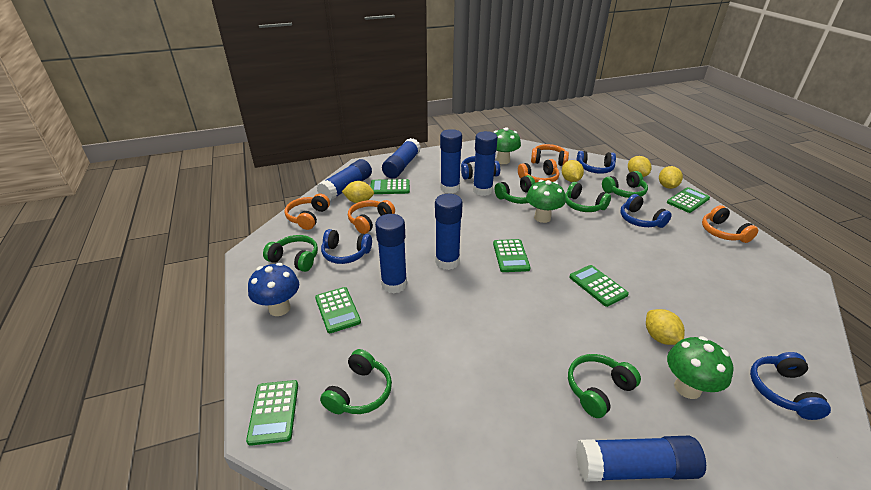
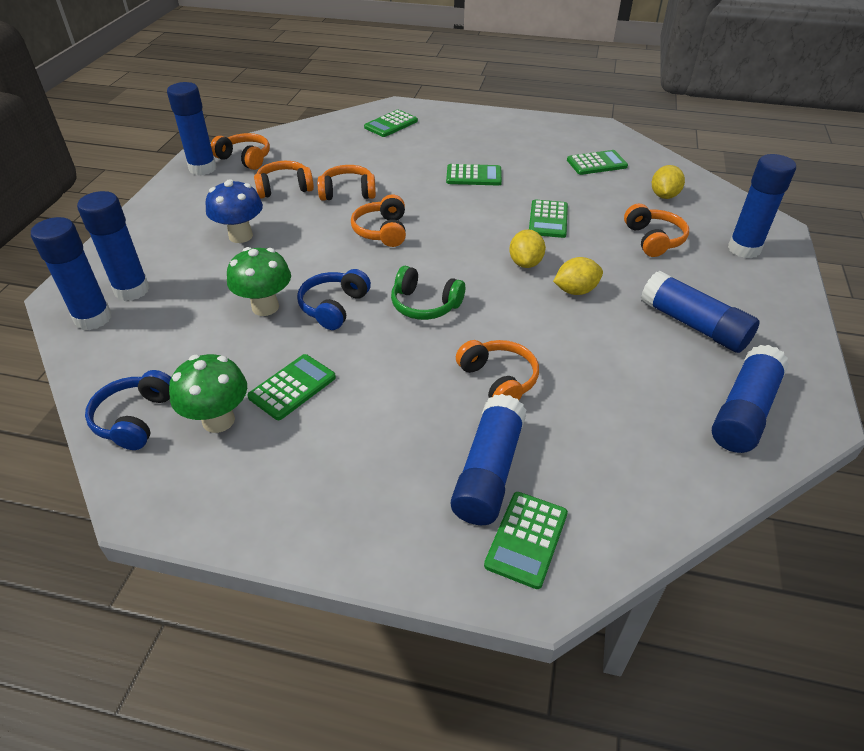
blue headphones: [321,229,372,264] [461,156,500,180] [576,151,616,174] [620,194,672,228] [750,352,831,420] = 5 -> [85,370,171,450] [297,269,371,330] = 2
green headphones: [263,235,318,272] [320,349,392,414] [494,175,535,204] [565,182,611,212] [568,354,641,418] [602,171,648,198] = 6 -> [391,266,465,320] = 1
green mushroom: [494,128,521,164] [526,180,566,223] [667,336,734,399] = 3 -> [169,354,247,433] [227,247,291,316] = 2
orange headphones: [284,194,330,230] [348,200,395,234] [518,159,559,183] [531,144,569,166] [702,205,758,243] = 5 -> [211,133,270,170] [254,161,314,198] [317,165,376,201] [351,194,406,247] [456,340,539,400] [624,204,689,257] = 6
yellow lemon: [342,181,374,203] [562,160,584,182] [628,156,652,177] [646,309,685,345] [659,166,683,189] = 5 -> [509,230,546,268] [553,257,603,295] [652,165,685,199] = 3

